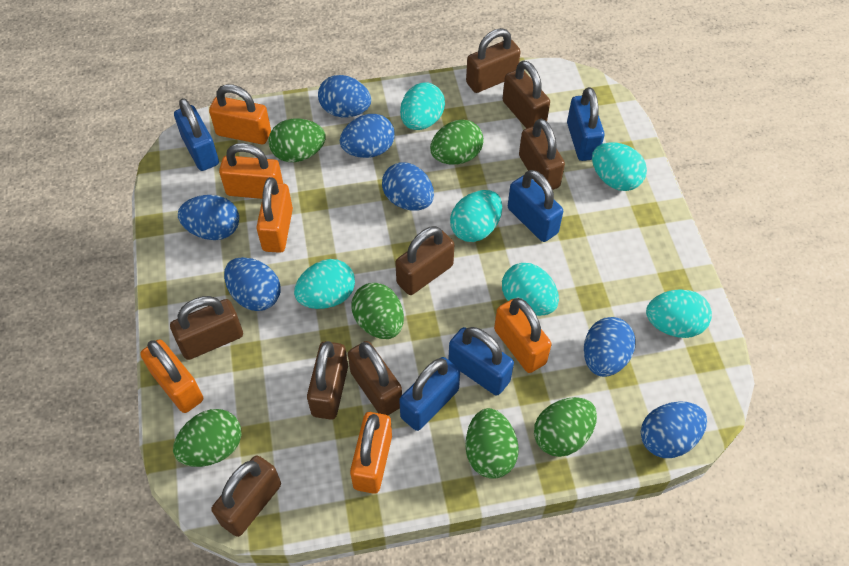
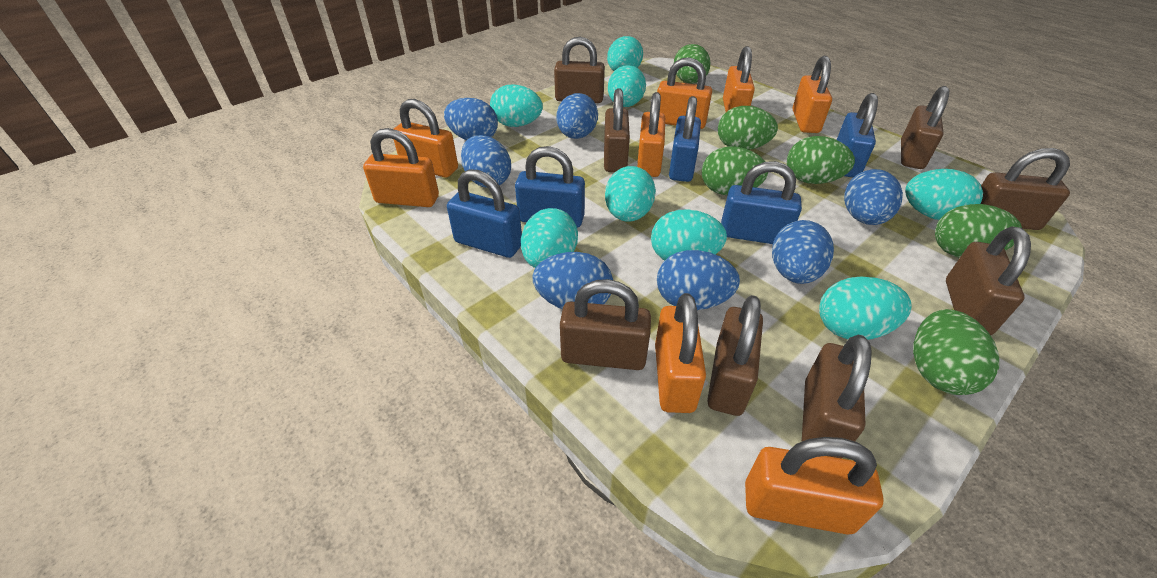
orange padlock: [140,339,203,413] [209,84,271,144] [219,143,283,199] [256,177,293,253] [350,412,392,494] [494,298,552,373] = 6 -> [363,128,439,207] [393,99,458,178] [637,92,665,177] [655,293,706,413] [657,57,712,129] [723,46,755,112] [745,437,884,535] [793,56,832,133] = 8
turquoise egg: [294,259,355,309] [400,82,445,130] [450,190,502,242] [502,263,559,316] [592,142,647,191] [646,289,712,338] = 6 -> [490,85,543,127] [521,208,578,268] [605,166,656,221] [607,36,643,71] [608,65,646,107] [651,209,727,260] [819,276,912,340] [905,169,983,220] = 8

